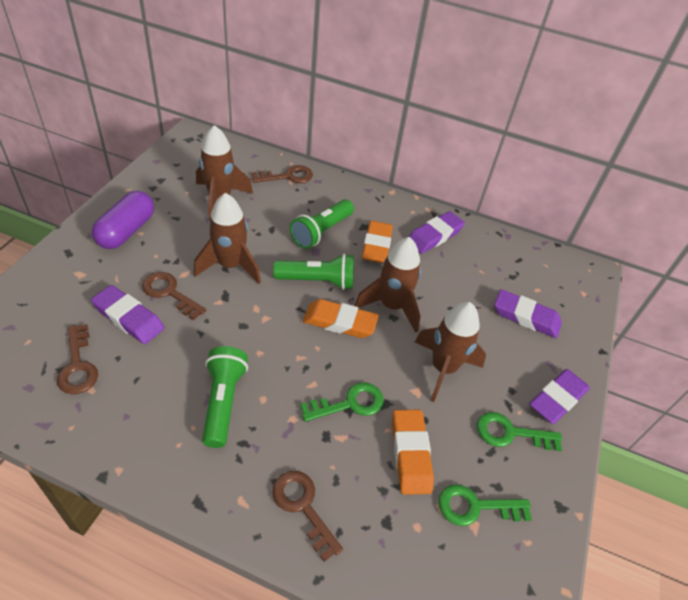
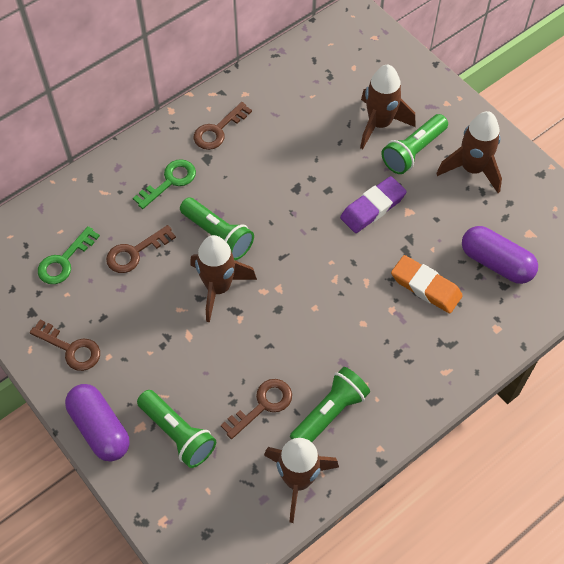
green flashlight: [202,346,248,448] [273,254,354,290] [290,199,354,249] = 3 -> [137,390,216,468] [180,198,254,260] [290,367,370,442] [381,114,448,174] = 4
green key: [300,383,384,422] [439,485,532,526] [477,412,562,451] = 3 -> [38,226,100,284] [133,159,196,209] = 2
orange eraser: [303,299,379,338] [362,221,393,263] [392,410,434,495] = 3 -> [391,255,463,314] = 1
purple capsule: [92,191,154,249] = 1 -> [65,384,130,461] [462,226,538,284] = 2
purple eraser: [91,285,164,344] [409,211,465,254] [494,289,562,338] [529,369,590,424] = 4 -> [340,176,407,233] = 1

